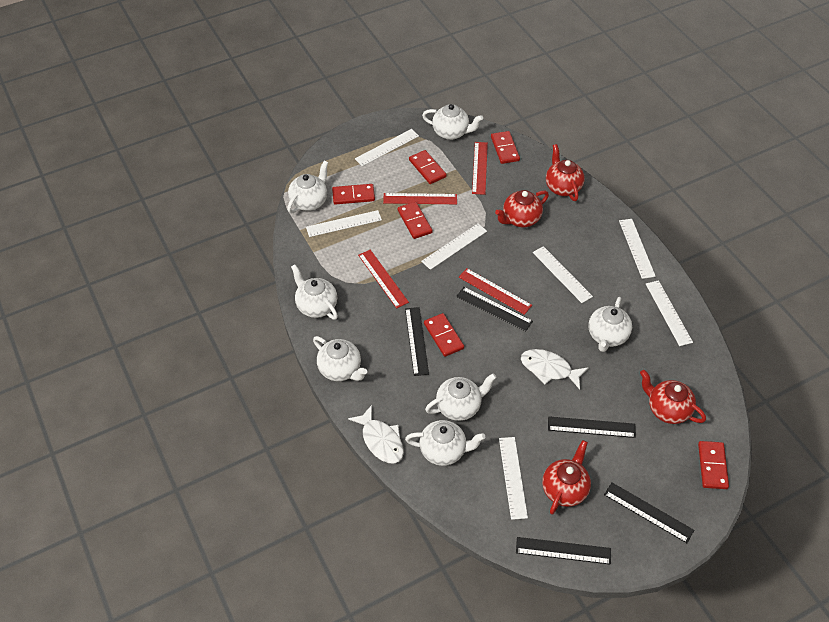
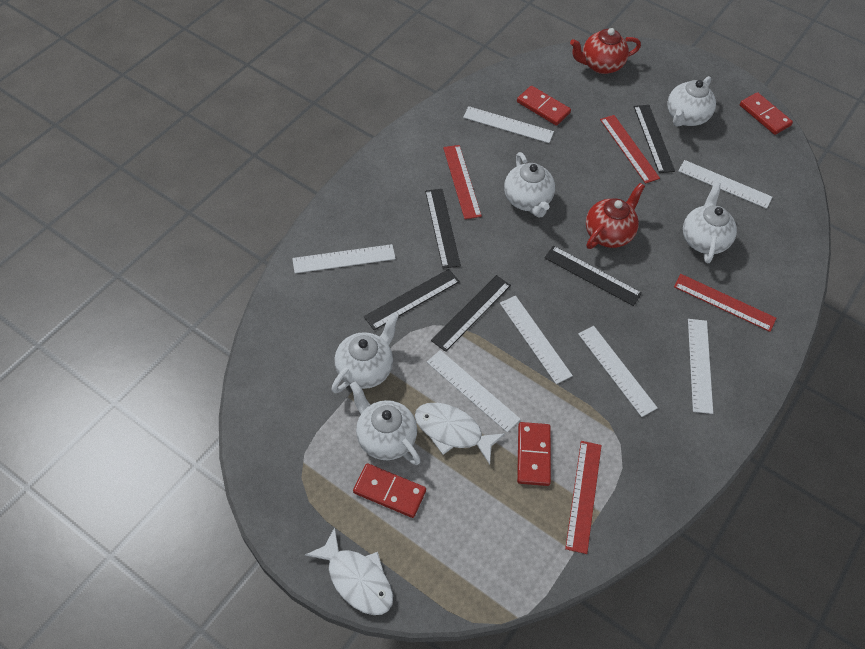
red domino: [332,184,375,205] [398,202,433,239] [409,150,447,184] [424,313,464,357] [491,131,520,164] [698,441,729,489] = 6 -> [353,463,426,518] [517,86,571,126] [517,422,551,486] [740,92,793,135] = 4
red teapot: [495,190,549,227] [542,440,591,514] [546,144,585,201] [640,370,706,424] = 4 -> [570,28,641,74] [586,183,645,249] = 2
white teapot: [287,161,328,213] [291,264,338,320] [313,336,367,381] [405,420,485,466] [422,104,483,140] [425,373,496,421] [588,297,632,352] = 7 -> [331,313,398,393] [350,381,421,465] [504,152,555,218] [667,76,716,127] [683,182,737,264] = 5

